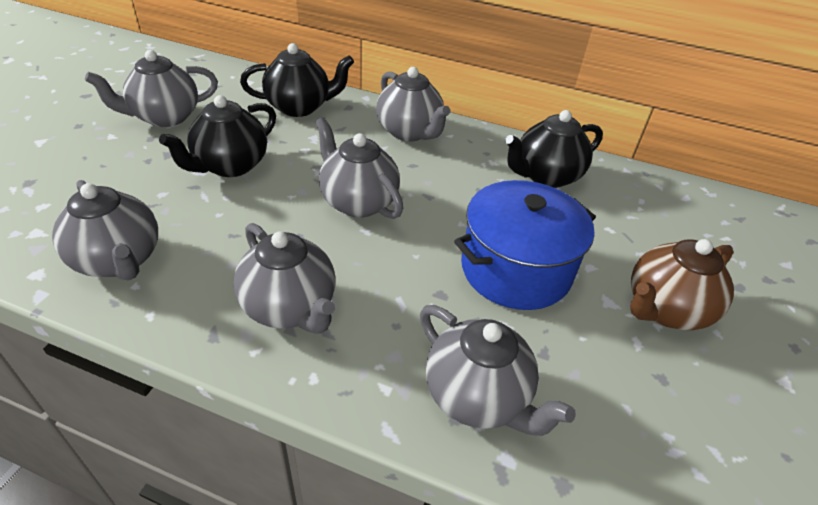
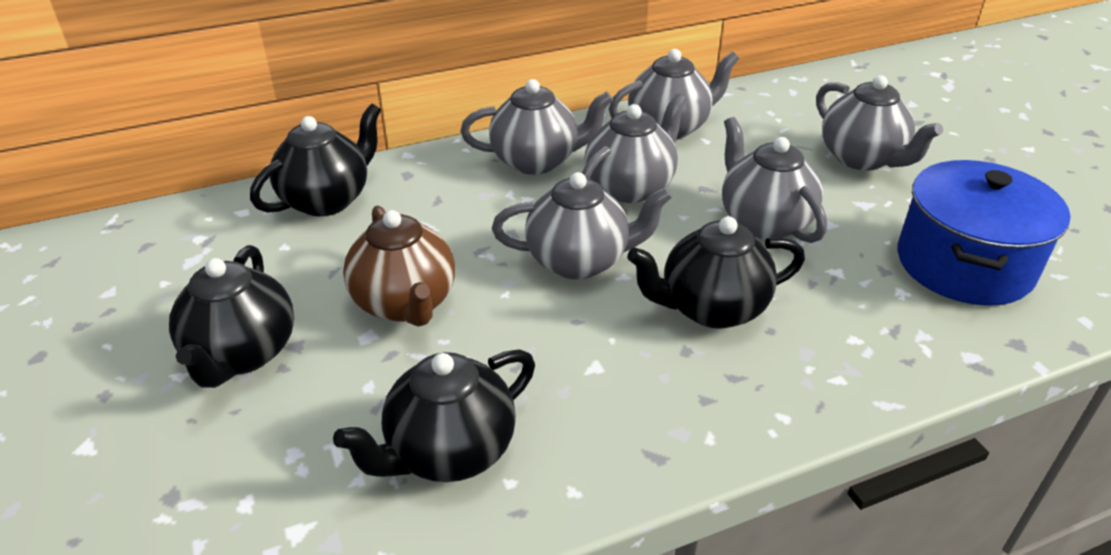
black teapot: [159,95,276,177] [240,43,354,117] [505,110,603,188] = 3 -> [169,245,294,388] [250,103,381,216] [333,350,535,482] [627,216,805,329] = 4

